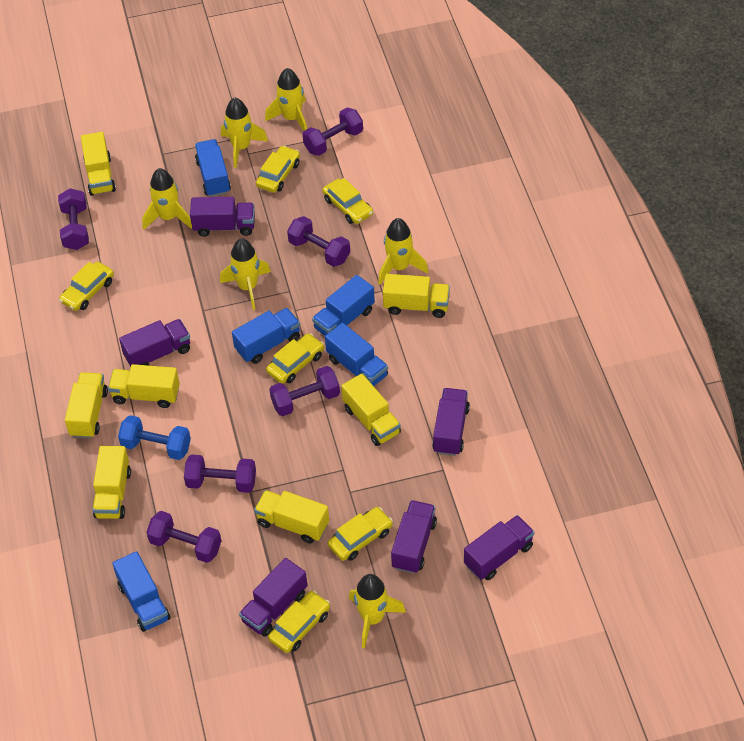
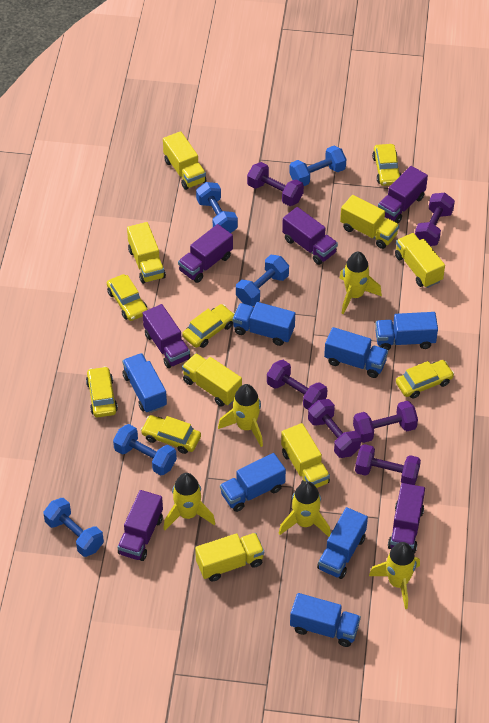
blue dumbbell: [118,415,191,460] = 1 -> [43,498,104,557] [113,424,177,475] [196,182,238,233] [236,255,289,306] [289,146,346,186] = 5
blue truck: [112,551,170,632] [195,139,231,197] [232,308,300,364] [312,275,375,336] [325,323,388,386] = 5 -> [122,353,167,413] [220,453,286,512] [233,302,295,346] [290,593,361,647] [317,507,368,579] [324,327,388,378] [375,312,438,350] = 7
yellow rocket: [142,168,192,230] [220,239,271,310] [221,97,268,168] [265,68,307,131] [349,574,406,648] [378,218,428,284] = 6 -> [163,473,215,530] [218,384,263,447] [279,481,331,537] [340,252,382,315] [369,542,420,609] = 5

